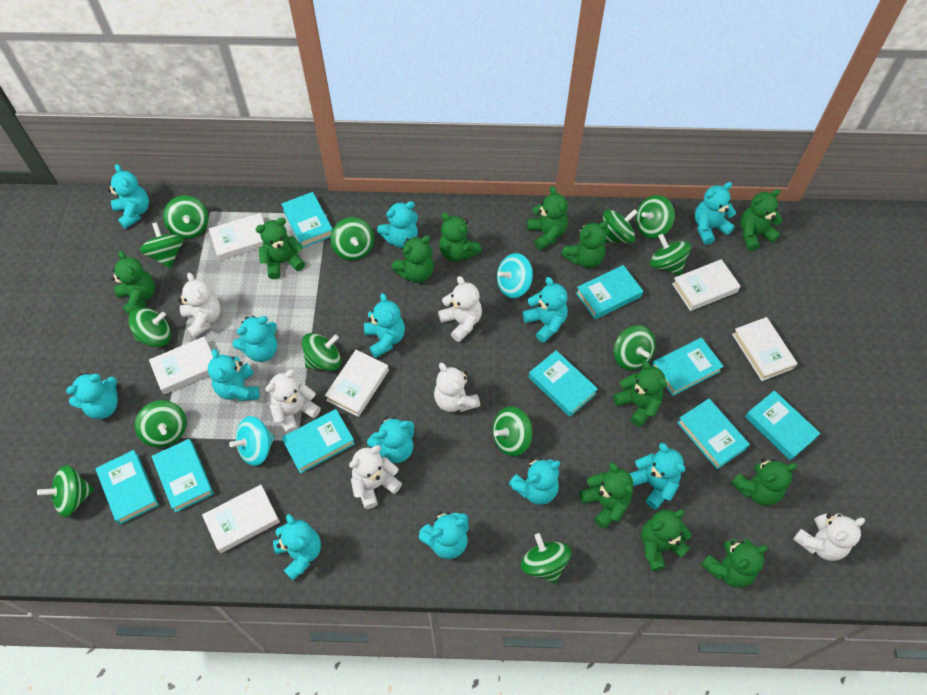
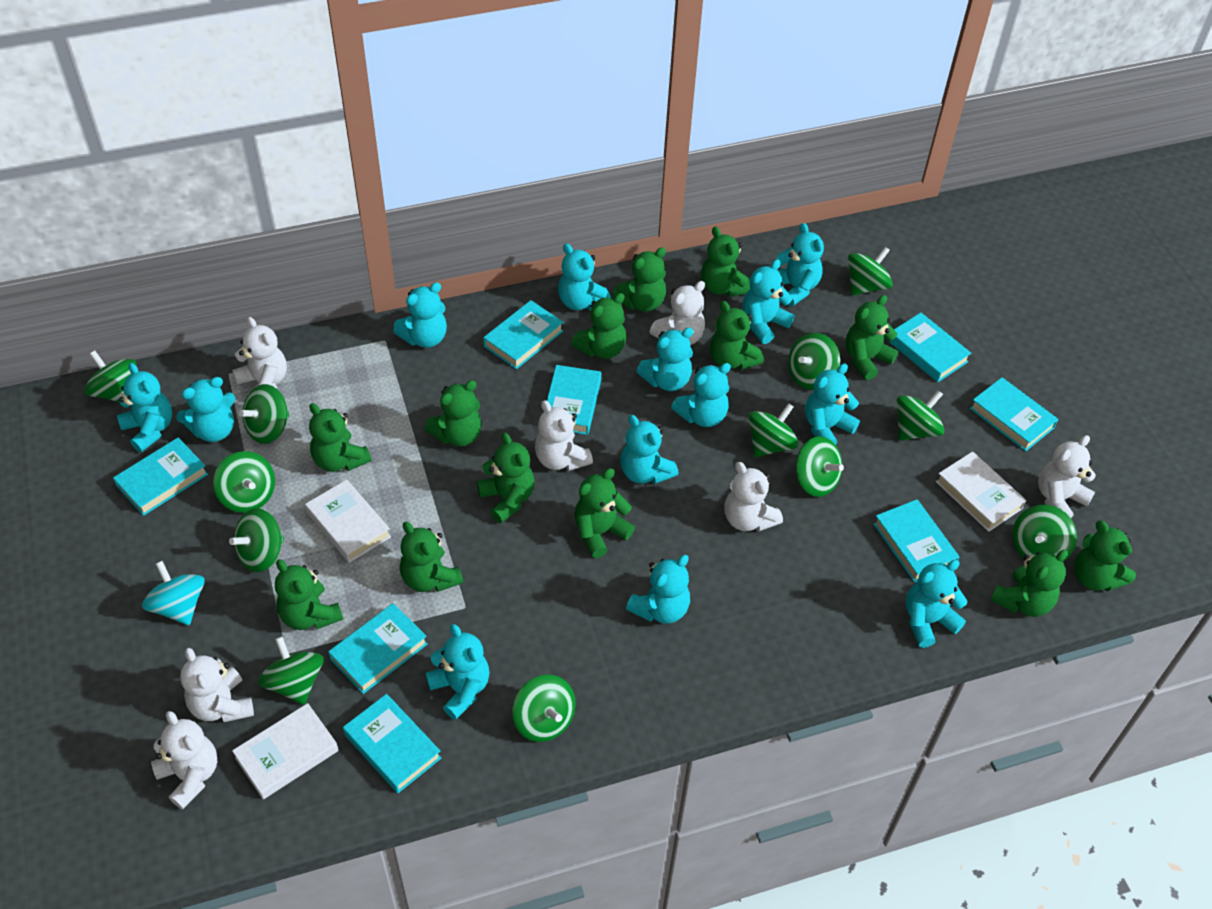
green spinning top: [37,465,94,517] [128,307,171,347] [135,400,187,447] [140,222,184,268] [163,196,208,239] [302,333,341,371] [330,217,374,260] [492,407,533,456] [521,533,572,584] [603,209,638,243] [614,325,656,371] [636,195,675,238] [650,234,691,276] = 13 -> [84,350,137,402] [213,451,275,513] [229,508,284,572] [239,384,289,444] [258,636,324,705] [512,675,576,742] [748,403,799,457] [788,333,840,390] [796,436,844,497] [848,247,893,295] [897,390,944,441] [1012,505,1077,562] = 12
green teddy bear: [111,251,155,315] [256,217,305,279] [392,236,434,283] [439,213,482,261] [527,186,568,250] [561,221,608,268] [580,462,633,529] [613,361,667,427] [641,509,691,571] [701,539,768,588] [731,458,797,506] [740,189,783,251] = 12 -> [275,559,343,630] [309,403,372,472] [400,521,463,592] [425,380,482,446] [477,433,535,523] [571,293,626,359] [574,468,635,558] [612,247,666,312] [701,226,751,297] [710,301,764,370] [846,295,898,380] [990,550,1068,617] [1074,521,1136,591] = 13
turquoise book: [96,450,159,525] [151,439,214,513] [281,192,333,248] [281,409,355,474] [529,350,598,417] [576,265,643,319] [652,338,724,396] [677,399,750,469] [745,390,820,460] = 9 -> [113,438,208,516] [328,603,428,694] [343,694,441,793] [483,300,563,369] [547,365,601,435] [873,499,960,583] [888,313,971,382] [970,377,1058,451] = 8
turquoise spinning top: [229,416,275,466] [497,253,533,298] = 2 -> [142,561,205,625] = 1
white book: [149,336,214,394] [202,485,280,553] [209,213,264,261] [325,350,389,417] [672,259,740,311] [732,317,798,381] = 6 -> [232,703,339,799] [305,480,391,563] [936,452,1026,532] = 3
white teddy bear: [178,273,221,338] [265,369,321,434] [349,445,402,509] [434,362,480,412] [438,276,482,342] [793,513,865,561] = 6 -> [151,711,217,810] [180,648,254,722] [232,317,287,394] [535,400,593,471] [650,281,705,345] [724,462,783,532] [1038,435,1096,518] = 7

